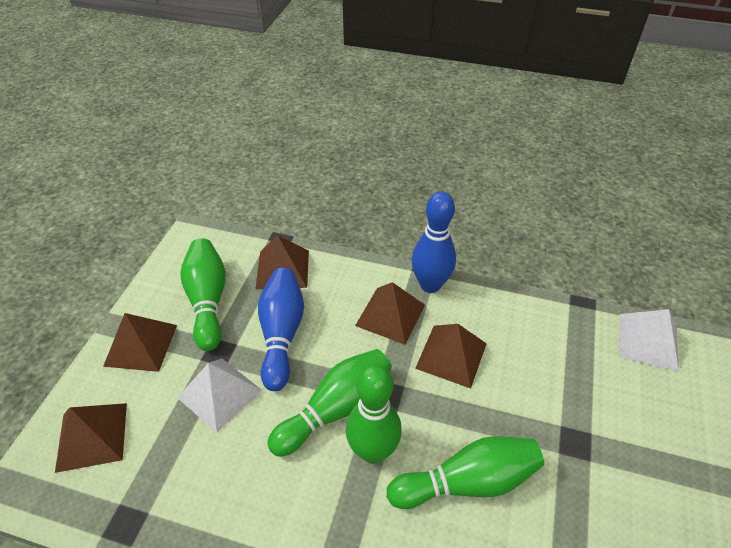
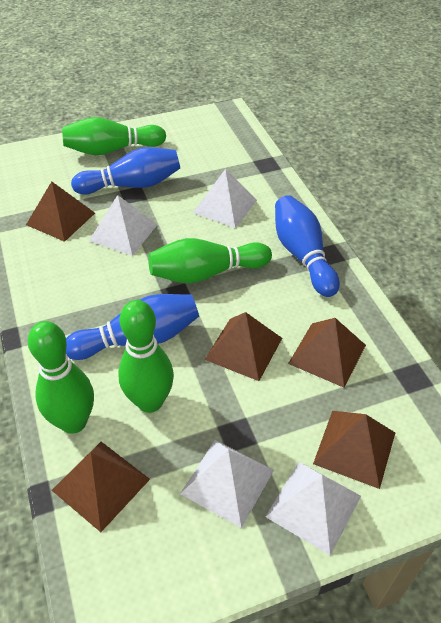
blue bowling pin: [258,268,304,391] [411,192,456,293] = 2 -> [66,294,199,360] [71,147,180,195] [275,195,340,297] = 3
white pyramid: [177,359,262,433] [619,309,679,371] = 2 -> [89,195,157,256] [180,440,274,528] [193,169,257,228] [265,462,361,556] = 4

